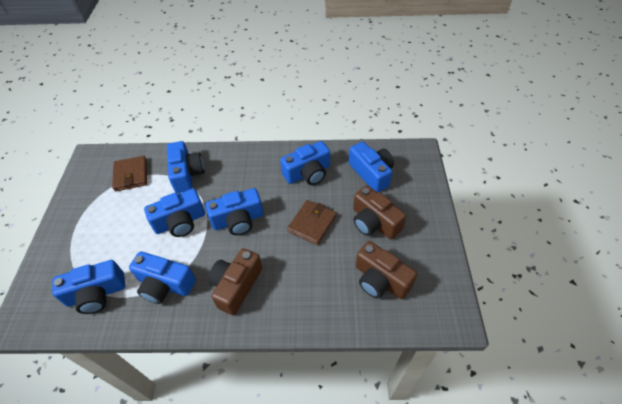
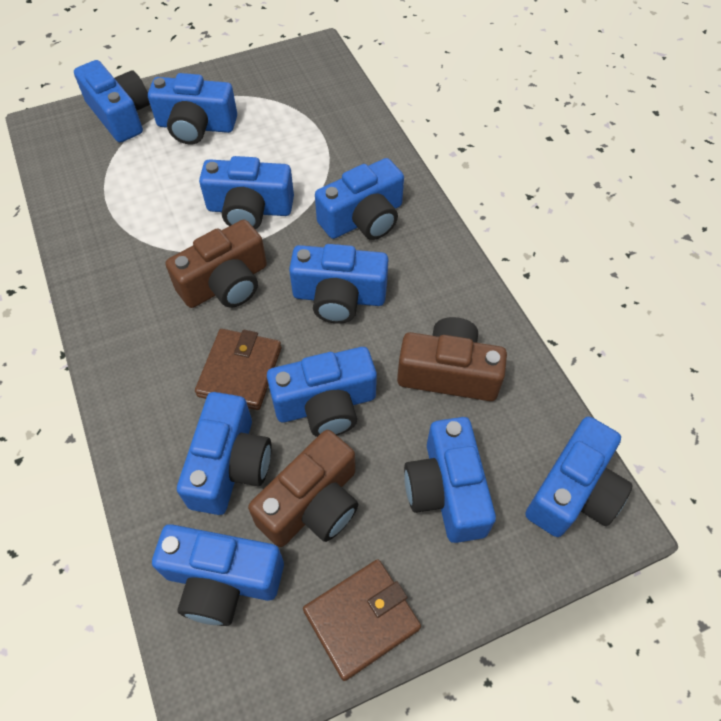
blue camera: [52,260,125,314] [129,251,196,304] [144,189,205,237] [167,141,204,193] [205,188,263,235] [280,141,330,185] [349,141,394,192] = 7 -> [74,60,150,143] [148,73,237,144] [152,524,284,626] [177,392,272,515] [199,156,294,229] [267,347,377,437] [289,244,388,324] [315,158,404,240] [404,417,496,543] [525,417,633,537] = 10

